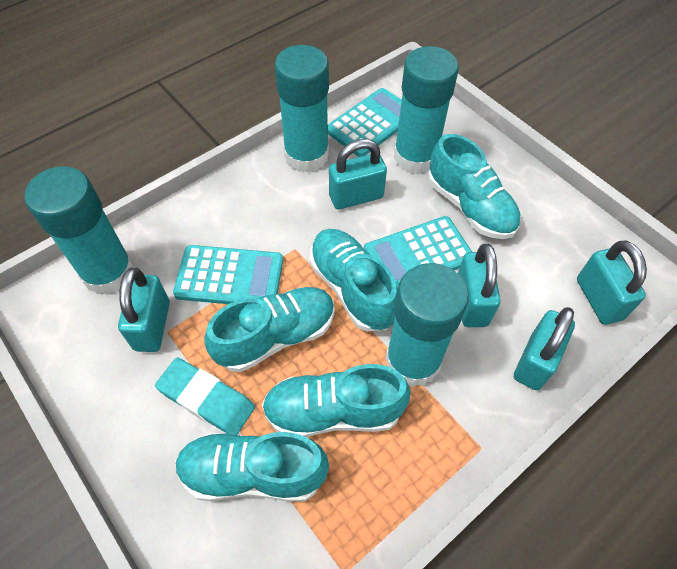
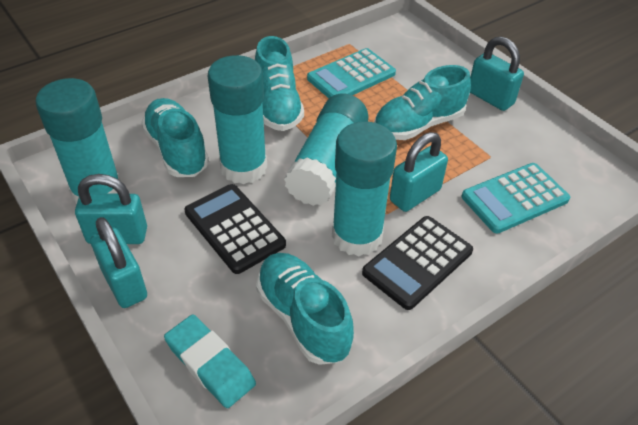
black calculator: none = 0 -> [184,184,286,274] [362,216,473,310] = 2
turquoise calculator: [173,245,283,304] [328,88,402,157] [364,216,472,289] = 3 -> [307,48,396,98] [462,163,570,233] = 2
turquoise padlock: [118,267,170,352] [329,139,387,209] [458,244,501,327] [514,307,575,390] [577,240,647,325] = 5 -> [75,174,147,244] [90,217,147,308] [390,132,448,212] [470,36,524,111] = 4
turquoise shoe: [175,432,329,502] [204,287,335,372] [262,364,411,437] [309,229,398,331] [428,134,521,239] = 5 -> [141,98,209,177] [255,36,304,131] [256,253,354,365] [374,65,471,140] = 4

